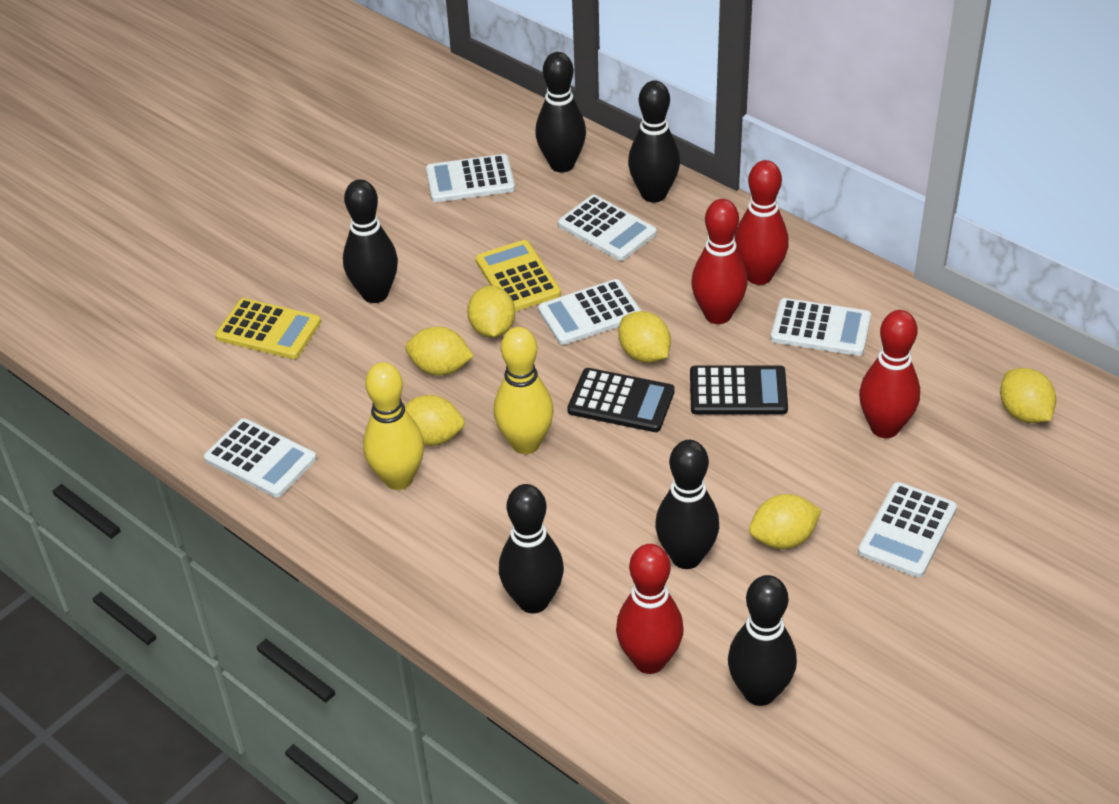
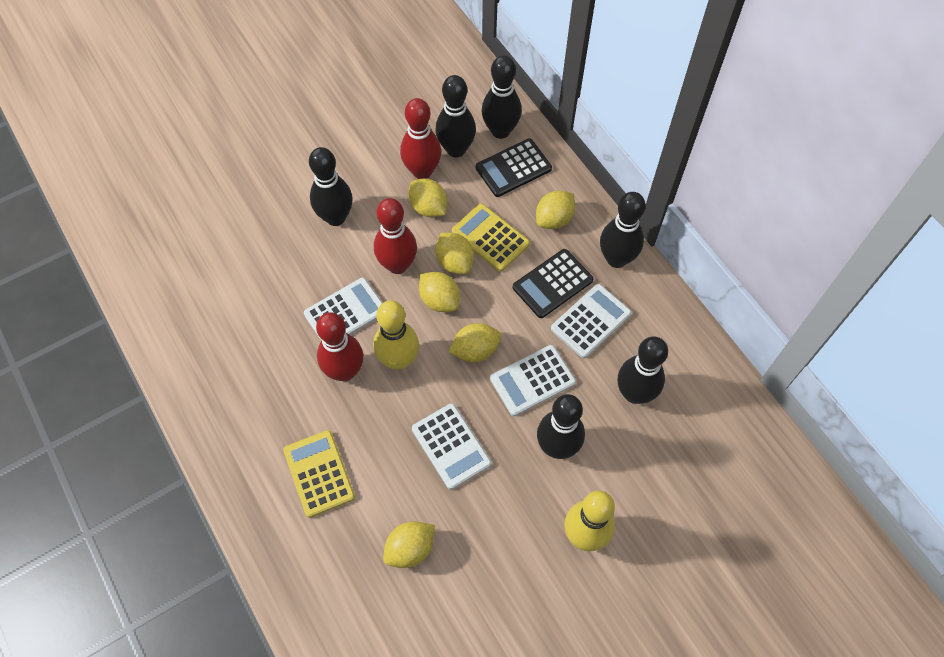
red bowling pin: [616,544,684,674] [691,199,747,324] [735,160,789,285] [859,310,920,438] = 4 -> [316,313,363,381] [374,198,417,274] [400,98,441,179] = 3
white calculator: [204,418,316,498] [426,154,515,202] [538,279,642,345] [558,195,657,261] [771,298,871,356] [858,482,957,578] = 6 -> [304,278,383,341] [412,403,491,490] [490,345,576,416] [551,284,632,358] = 4

